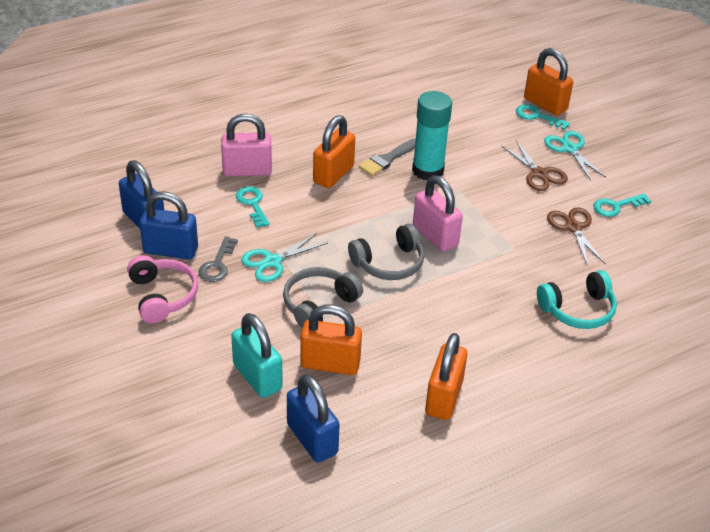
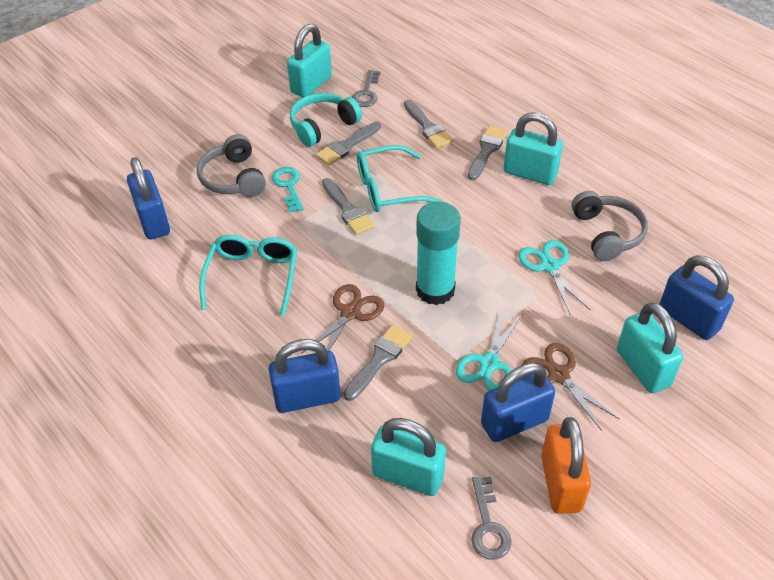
blue padlock: [119,160,164,229] [140,192,198,260] [287,374,340,463] = 3 -> [127,157,170,240] [268,339,341,413] [481,363,555,442] [659,255,734,340] = 4
grey brush: [359,139,416,176] = 1 -> [316,121,381,165] [322,178,375,235] [343,325,413,401] [404,100,453,148] [468,126,508,180] = 5
grey key: [198,236,238,282] = 1 -> [352,70,380,107] [471,476,512,560] = 2
orange padlock: [300,305,362,375] [313,115,355,188] [425,333,467,420] [524,48,573,115] = 4 -> [541,417,591,514] = 1
pink headphones: [127,255,198,323] = 1 -> none = 0
pink padlock: [221,113,272,176] [413,176,463,252] = 2 -> none = 0
turquoise glasses: none = 0 -> [199,235,297,316] [357,145,443,212] = 2
turquoise key: [236,186,270,228] [516,104,570,130] [593,193,651,217] = 3 -> [272,167,304,213] = 1
turquoise padlock: [231,313,283,398] = 1 -> [287,24,332,97] [371,418,446,496] [503,112,563,185] [617,302,683,393] = 4

